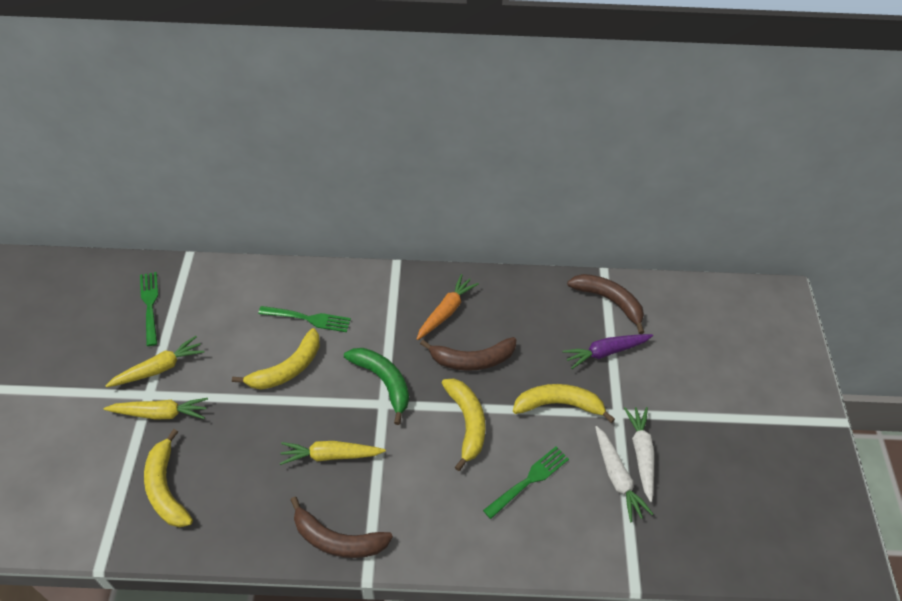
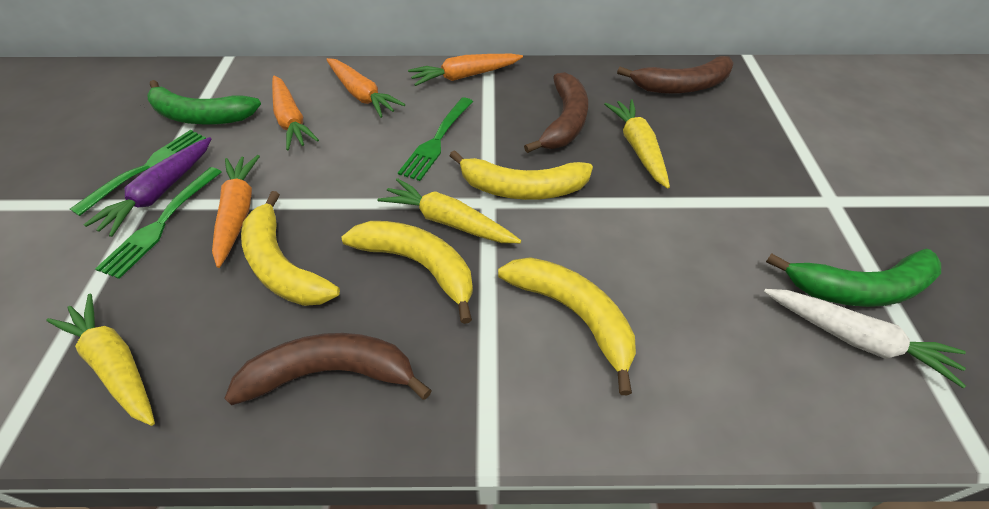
green banana: [344,348,409,425] = 1 -> [147,80,261,125] [766,249,941,307] = 2
orange carrot: [417,274,479,340] = 1 -> [212,155,260,268] [272,76,319,150] [326,58,406,118] [408,54,523,86] = 4
white carrot: [595,426,653,522] [624,407,655,502] = 2 -> [764,289,966,388] = 1

